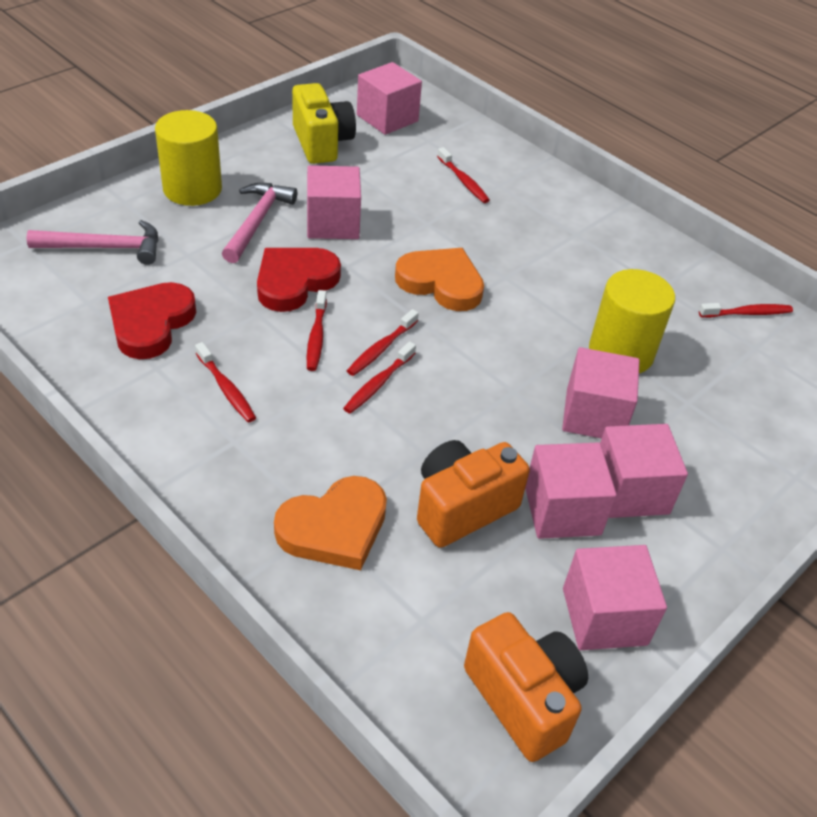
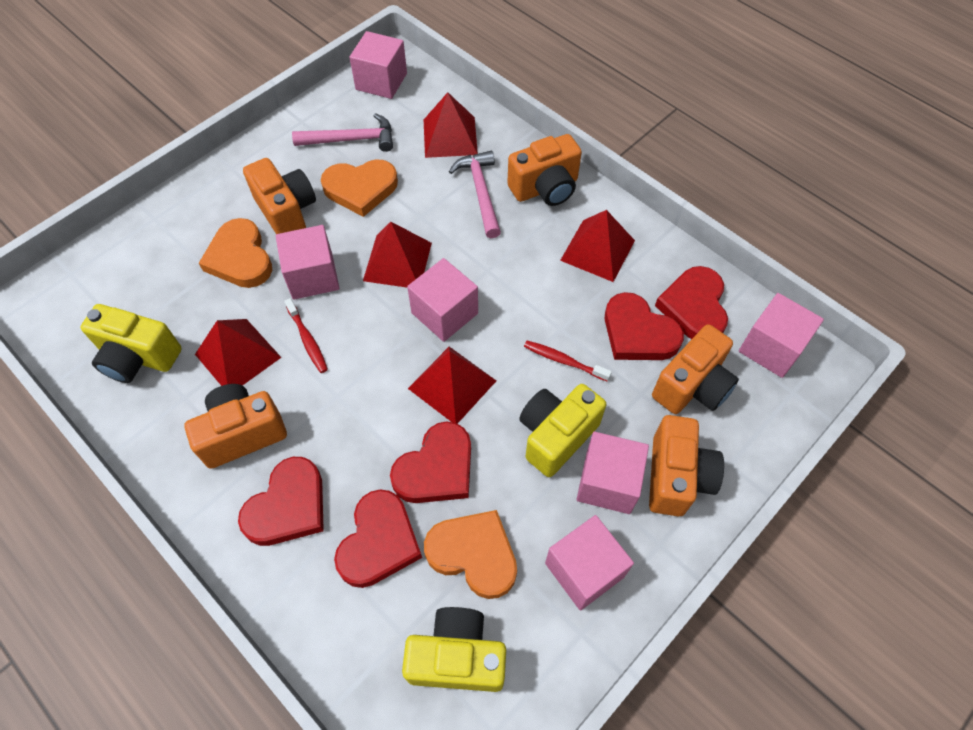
orange camera: [417,440,530,548] [464,612,588,762] = 2 -> [184,384,287,469] [243,158,316,234] [507,134,582,206] [649,415,724,516] [652,324,739,414] = 5
orange heart: [274,476,387,570] [395,248,484,311] = 2 -> [199,218,272,288] [321,160,398,217] [424,510,517,599] = 3
red heart: [108,282,196,359] [257,248,341,312] = 2 -> [238,457,324,546] [334,489,422,588] [390,421,471,503] [605,292,684,360] [655,266,728,339] = 5
red pyramid: none = 0 -> [195,319,282,386] [363,222,432,287] [408,347,496,424] [424,92,478,158] [560,210,635,282] = 5
red toothbrush: [195,342,256,422] [307,290,327,371] [343,341,416,414] [347,309,419,376] [437,147,490,203] [699,303,793,318] = 6 -> [284,298,328,373] [524,341,612,382] = 2
yellow camera: [292,83,356,164] = 1 -> [81,304,182,383] [402,607,506,692] [519,384,606,477] = 3
yellow cylinder: [155,110,222,206] [589,269,675,373] = 2 -> none = 0

